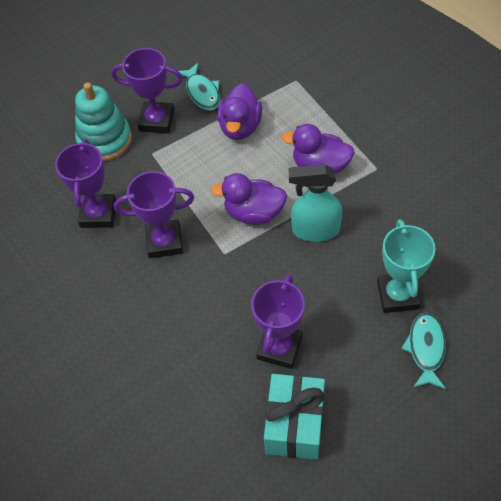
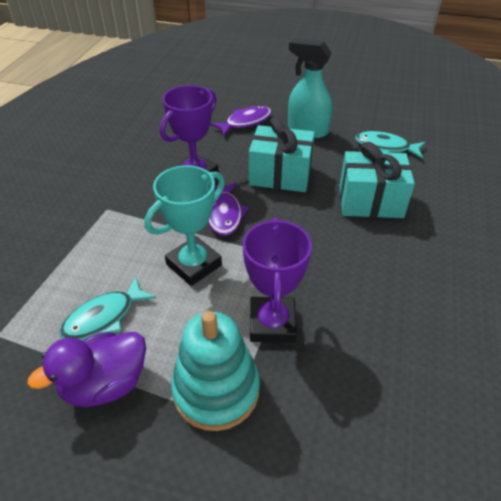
purple duck: [211,173,287,225] [217,84,262,140] [282,124,355,174] = 3 -> [27,332,146,407] = 1
purple fish: none = 0 -> [208,182,249,236] [210,106,272,136] = 2
purple trophy: [55,139,116,228] [111,48,183,133] [114,171,194,258] [251,274,305,369] = 4 -> [160,85,219,173] [242,217,312,343] = 2
turquoise gift: [264,374,325,460] = 1 -> [249,117,315,192] [339,142,415,218] = 2

